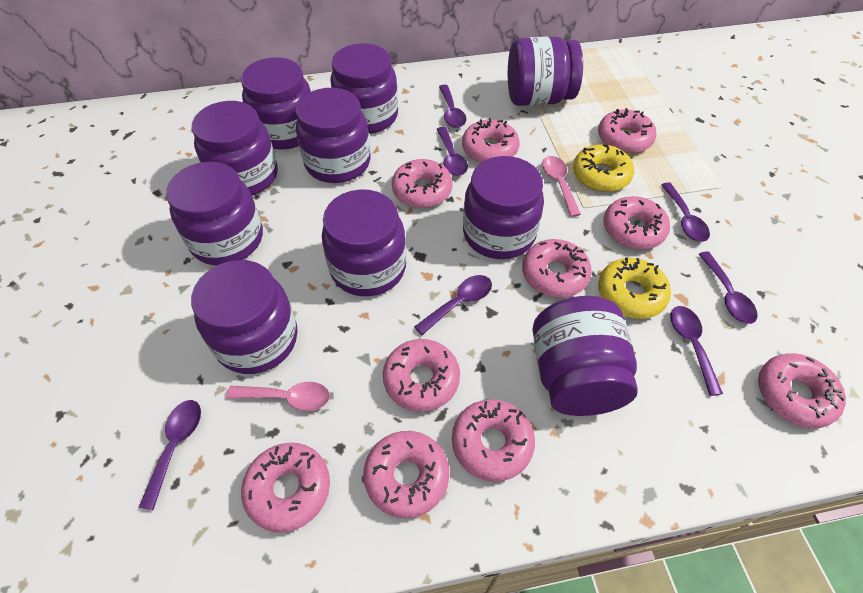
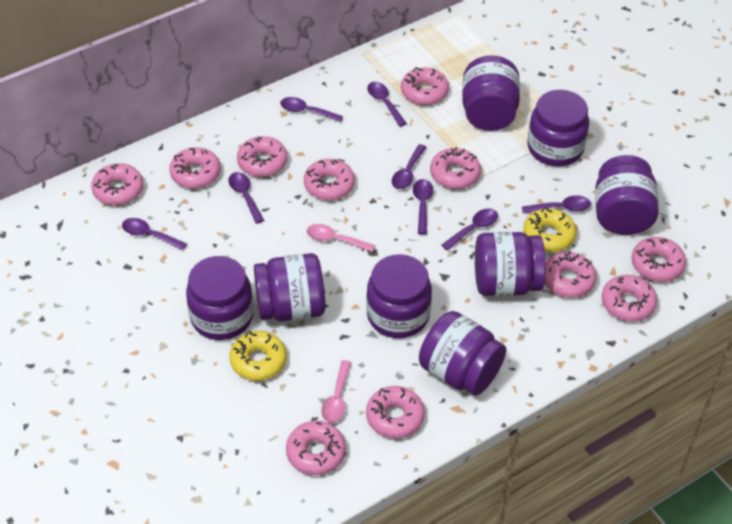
pink donut: [241,443,330,532] [363,431,449,518] [383,339,460,412] [392,159,453,208] [452,399,535,482] [462,118,520,163] [522,239,592,298] [598,108,656,153] [603,196,670,249] [758,353,846,428] = 10 -> [91,163,143,205] [169,147,221,189] [237,136,288,177] [286,421,346,475] [304,159,355,200] [366,386,425,439] [401,67,449,105] [430,147,481,189] [544,251,597,298] [602,275,657,322] [632,237,686,282] = 11
purple jar: [166,162,263,265] [191,260,298,374] [192,101,278,196] [241,57,311,150] [296,88,371,183] [322,189,406,296] [330,43,398,134] [463,156,544,259] [508,36,583,106] [532,296,638,416] = 10 -> [186,256,253,340] [254,253,325,321] [366,254,432,338] [419,311,506,396] [462,56,520,131] [475,232,546,296] [528,90,589,166] [595,155,659,235] = 8
purple spoon: [139,400,201,510] [414,275,492,335] [437,127,468,176] [439,85,466,128] [661,182,710,242] [670,306,723,396] [699,251,758,324] = 7 -> [122,218,187,250] [228,172,264,224] [280,97,343,122] [367,82,407,127] [392,144,427,189] [413,179,433,234] [442,208,498,251] [522,195,591,214] = 8

